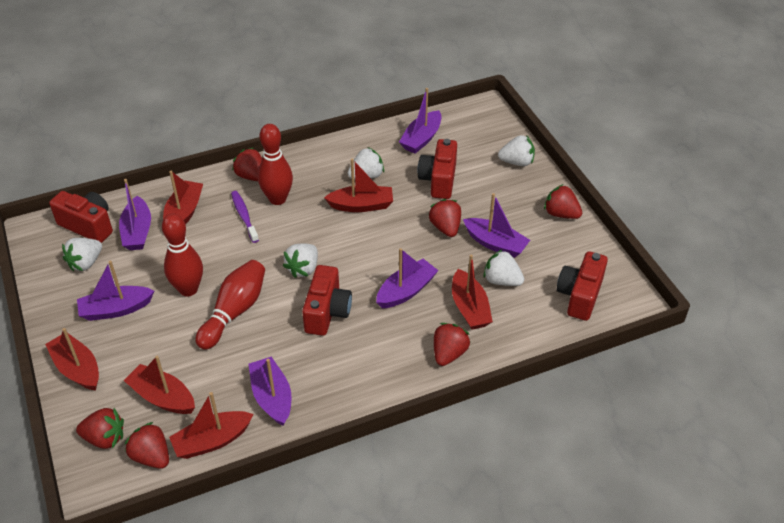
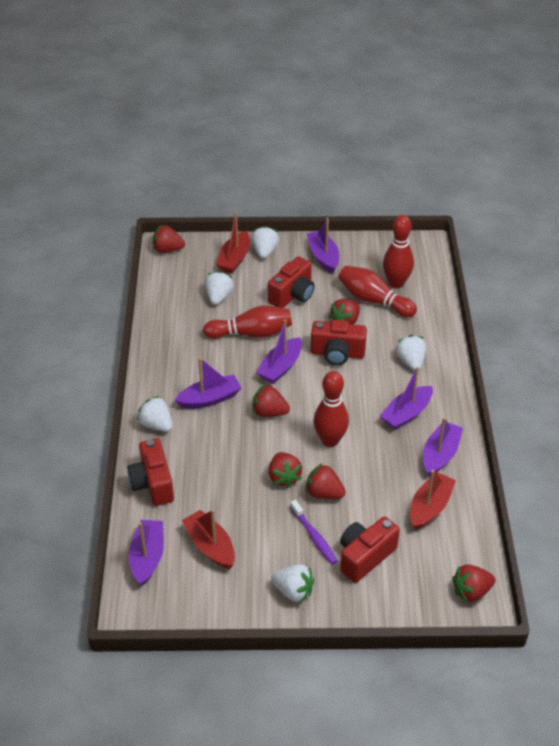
red boat: [45,328,99,391] [124,356,195,414] [163,171,203,224] [169,392,253,459] [324,158,393,212] [452,255,493,330] = 6 -> [182,509,235,569] [216,212,250,273] [410,470,456,530] = 3
red bowling pin: [162,214,203,296] [196,260,265,350] [258,124,293,205] = 3 -> [203,305,292,339] [313,371,349,447] [338,266,417,317] [383,215,414,288] = 4

